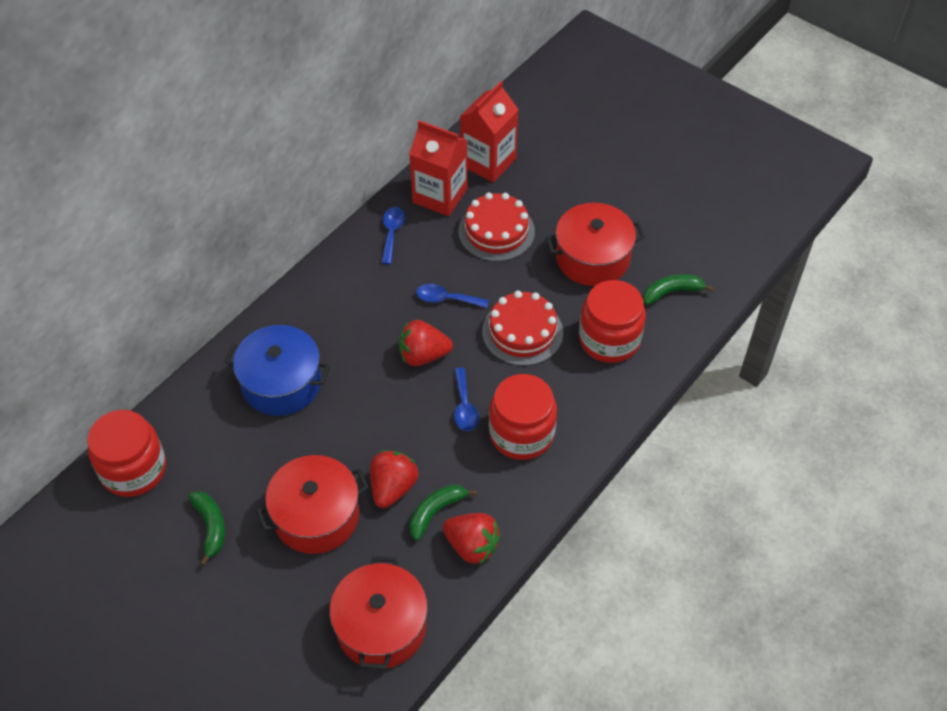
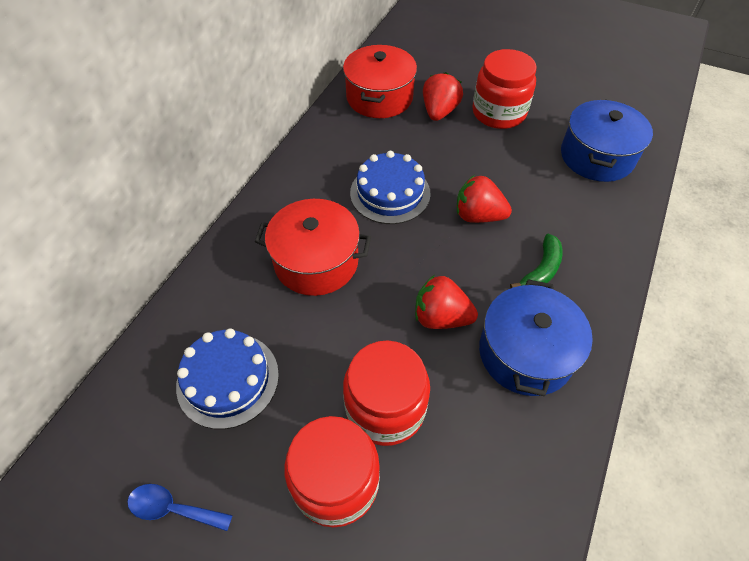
blue cake: none = 0 -> [176,329,279,429] [350,151,431,224] = 2
blue pot: [224,325,330,416] = 1 -> [479,279,593,396] [561,99,653,182] = 2
blue spoon: [381,207,405,264] [416,284,489,308] [454,367,479,431] = 3 -> [127,484,233,531] = 1
green banana: [188,491,225,566] [409,484,477,541] [643,274,714,305] = 3 -> [510,234,562,288] = 1
red cake: [458,193,535,262] [482,291,563,366] = 2 -> none = 0
red carton: [409,120,467,216] [460,81,519,183] = 2 -> none = 0
red pot: [256,455,369,554] [330,557,428,669] [546,203,645,286] = 3 -> [255,199,371,296] [343,45,417,118] = 2

